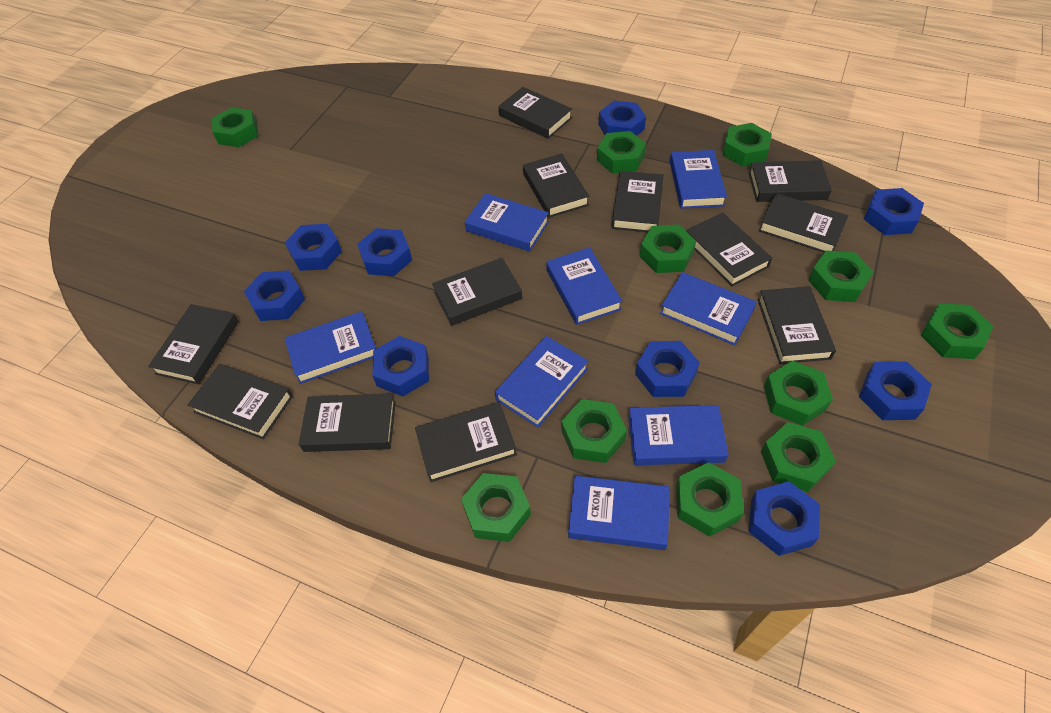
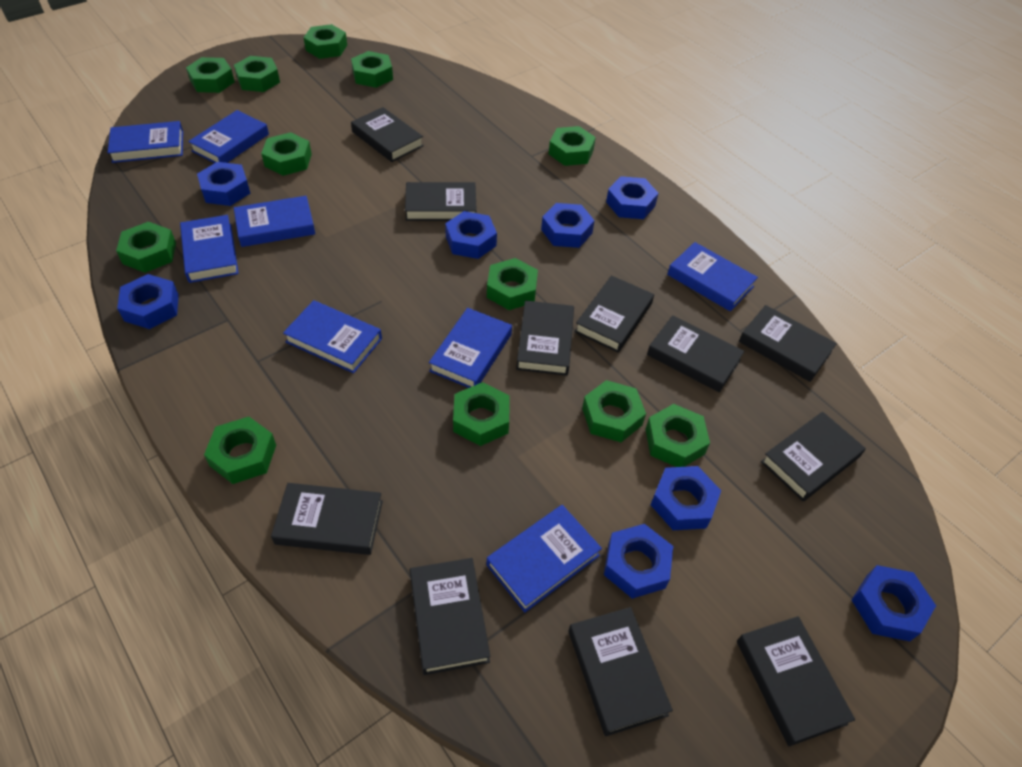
black book: [148,304,239,385] [188,364,293,439] [299,394,396,452] [415,402,517,482] [432,258,522,326] [498,87,572,139] [523,154,589,218] [612,171,664,232] [686,212,772,286] [749,160,832,202] [757,286,836,364] [758,193,848,253] = 12 -> [271,483,383,555] [351,107,424,162] [405,182,477,221] [410,558,490,675] [516,300,574,376] [568,607,673,736] [575,275,654,353] [647,315,745,392] [737,616,855,746] [739,305,837,382] [761,412,866,501] = 11
blue nut: [244,270,305,321] [285,224,342,271] [357,228,412,276] [372,336,429,397] [598,101,646,136] [635,341,700,397] [748,481,820,556] [859,361,932,420] [864,188,924,235] = 9 -> [117,274,179,329] [197,162,250,206] [445,211,497,259] [541,203,595,248] [604,524,673,599] [606,176,658,219] [651,466,721,530] [852,565,936,641] = 8
green nut: [212,107,258,147] [461,473,531,542] [561,399,627,463] [597,131,646,174] [640,225,696,273] [676,462,744,537] [722,123,772,167] [761,422,836,492] [764,361,833,426] [808,250,873,302] [921,304,993,359] = 11 -> [116,222,176,273] [186,57,235,93] [204,417,276,484] [234,56,280,92] [261,132,312,176] [304,24,347,59] [351,51,393,88] [453,382,510,446] [487,258,538,310] [549,126,596,166] [582,380,646,442] [646,404,710,467] = 12

